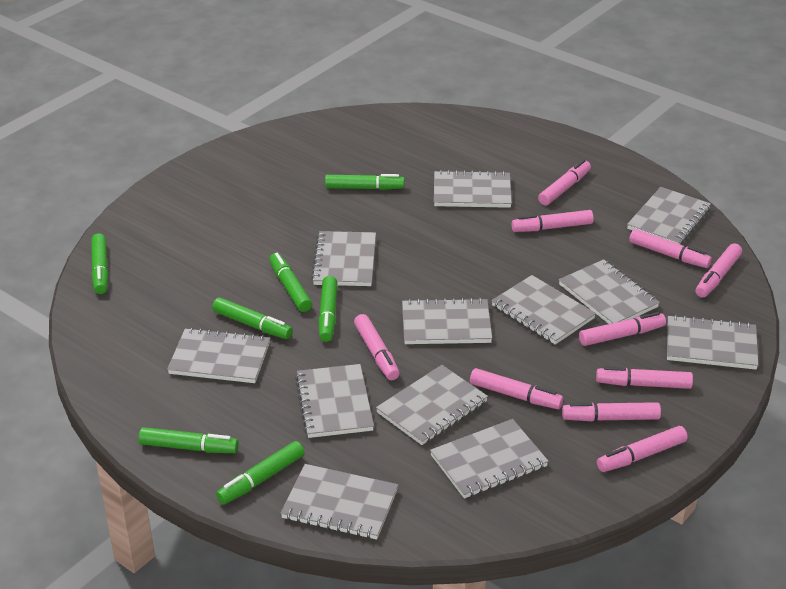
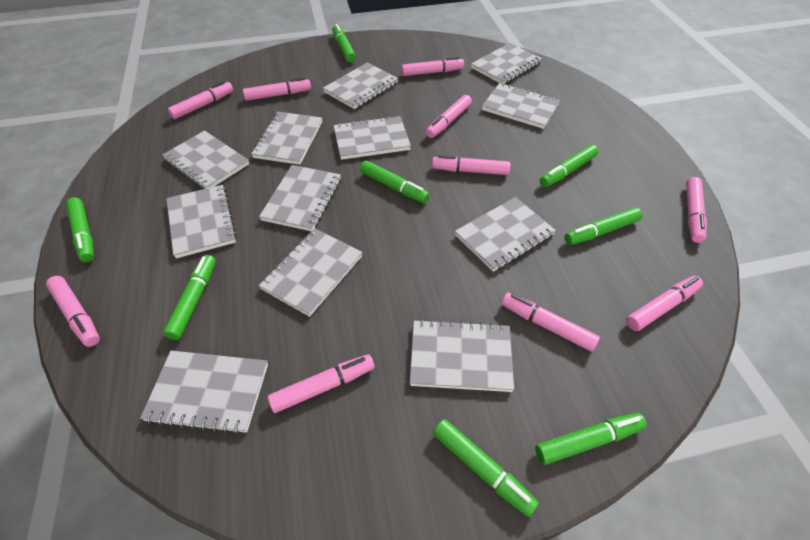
green marker: [91,233,108,294] [138,427,239,453] [212,297,293,339] [216,441,304,504] [269,253,312,312] [318,276,337,342] [325,174,404,190] = 7 -> [66,197,94,262] [163,255,216,340] [332,24,356,62] [360,161,430,203] [433,419,539,517] [535,412,647,465] [540,145,598,187] [565,207,642,245] = 8

